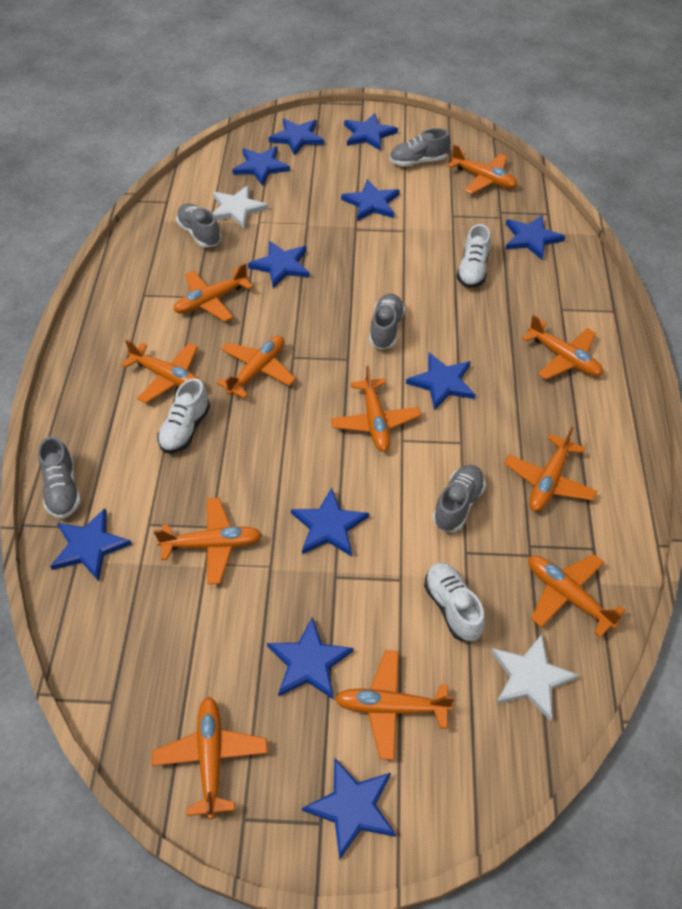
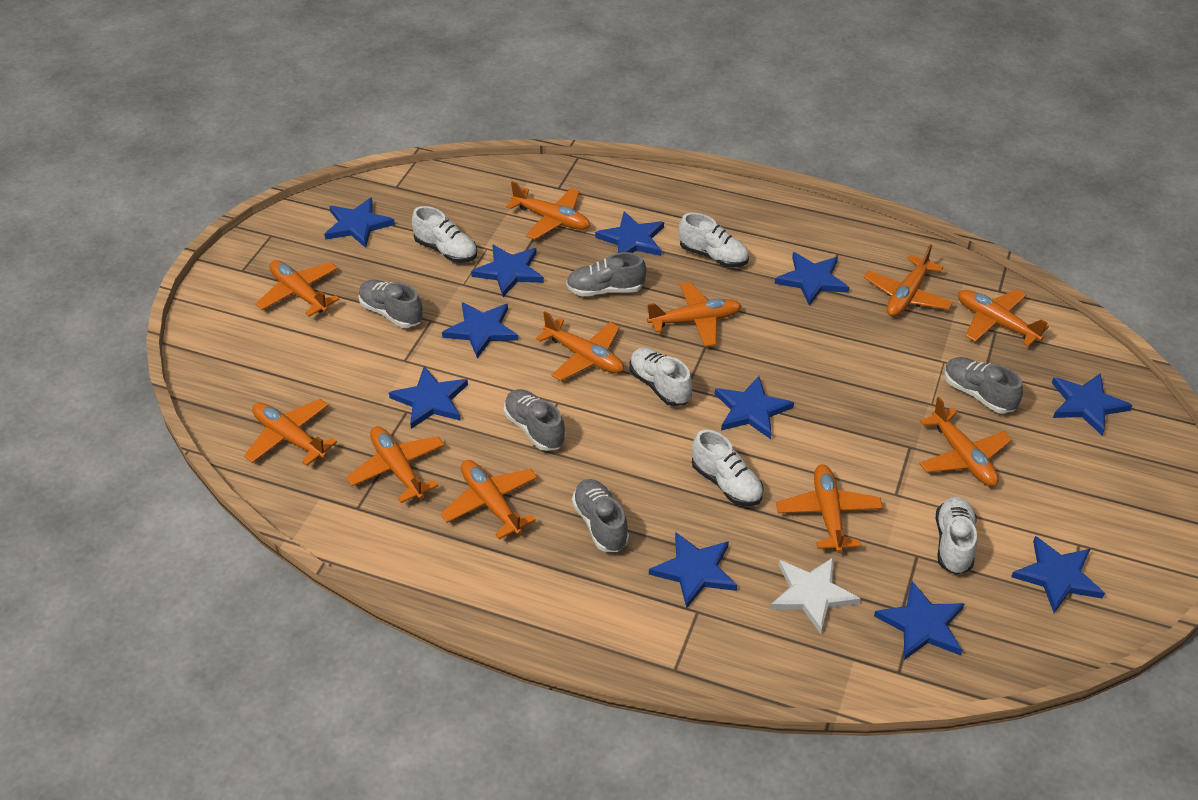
white shoe: [157,378,210,453] [424,562,485,642] [456,224,491,288] = 3 -> [412,206,477,263] [629,348,692,406] [678,213,749,267] [692,430,764,506] [936,497,977,575] = 5
white star: [213,186,268,229] [492,634,579,721] = 2 -> [770,557,861,634] = 1

